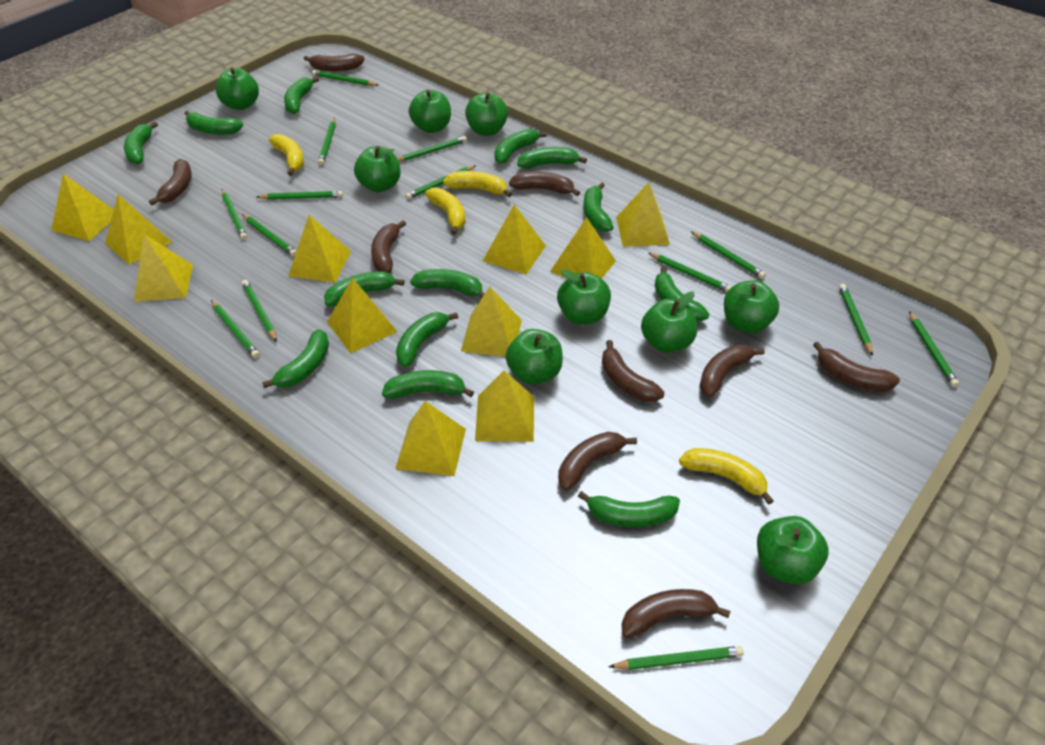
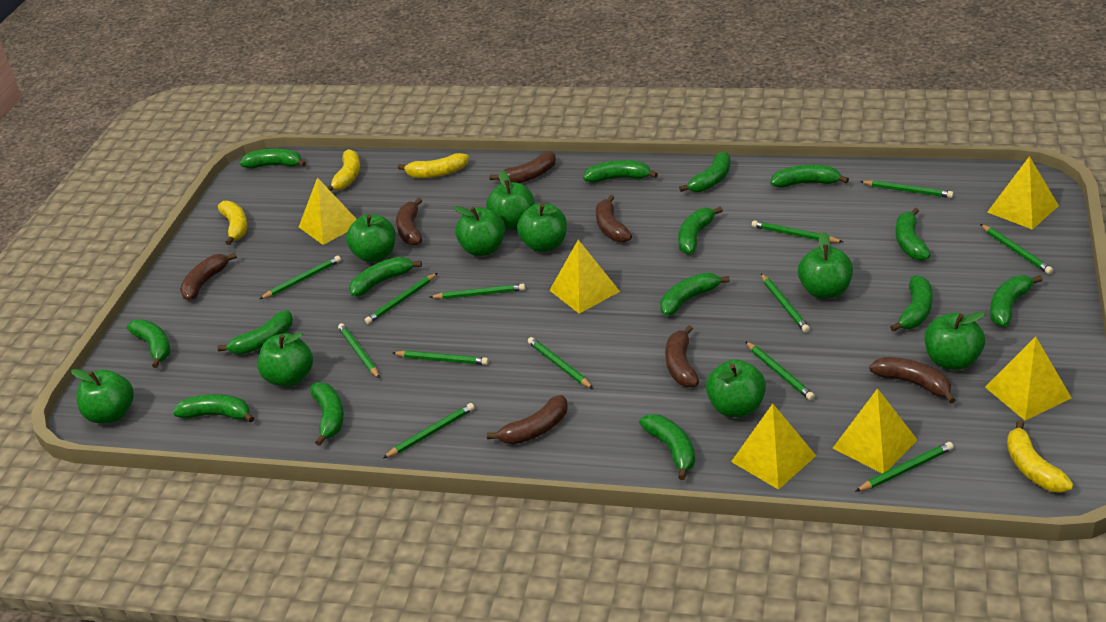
brown banana: [149,159,192,205] [304,53,365,71] [371,220,406,273] [509,171,580,196] [558,432,637,491] [602,340,665,402] [622,589,730,638] [700,344,765,397] [813,342,900,391] = 9 -> [180,253,237,301] [396,198,422,245] [487,395,568,444] [489,152,556,183] [596,195,632,242] [665,325,699,387] [869,357,955,404] = 7
green banana: [124,122,158,165] [185,111,243,135] [262,329,329,388] [284,77,319,114] [324,271,404,306] [382,370,474,399] [396,312,458,367] [410,269,485,298] [494,129,547,164] [517,147,587,169] [578,491,680,527] [584,182,614,232] [655,266,709,322] = 13 -> [127,319,170,368] [173,394,254,422] [217,310,293,354] [240,149,306,168] [310,382,344,446] [349,257,422,297] [583,160,658,183] [639,414,695,480] [660,272,730,316] [678,206,723,254] [679,151,731,192] [770,165,849,188] [890,275,933,332] [896,208,931,261] [990,275,1043,327] = 15
green pencil: [211,300,260,358] [222,189,247,240] [242,214,296,257] [242,280,277,342] [257,191,343,200] [312,70,378,86] [318,118,336,165] [397,136,467,162] [405,166,476,200] [609,646,744,670] [648,253,731,292] [691,232,766,279] [839,284,873,356] [909,311,959,387] = 14 -> [259,256,341,299] [338,323,380,379] [365,273,438,324] [382,403,475,459] [393,350,489,365] [429,284,525,299] [528,337,593,389] [745,341,815,401] [752,220,843,243] [761,274,810,333] [855,442,954,492] [860,180,954,198] [980,224,1053,274] = 13
yellow pyramid: [51,174,114,241] [105,194,172,265] [134,234,193,302] [288,215,351,283] [327,278,397,353] [395,401,466,476] [461,287,522,357] [475,370,534,442] [483,205,546,275] [550,217,616,279] [616,182,670,247] = 11 -> [299,177,357,245] [549,240,620,314] [731,404,816,490] [832,388,917,473] [985,336,1072,421] [987,156,1059,230] = 6

